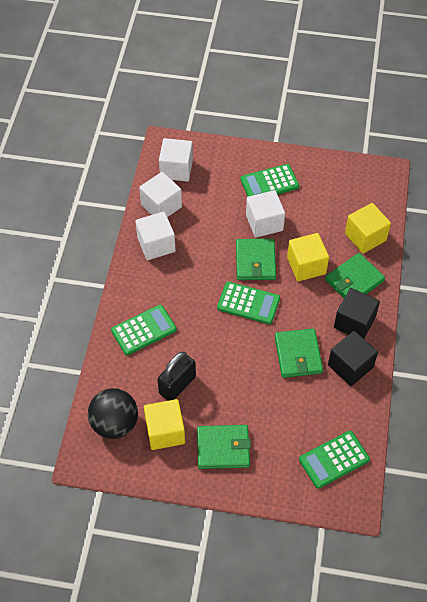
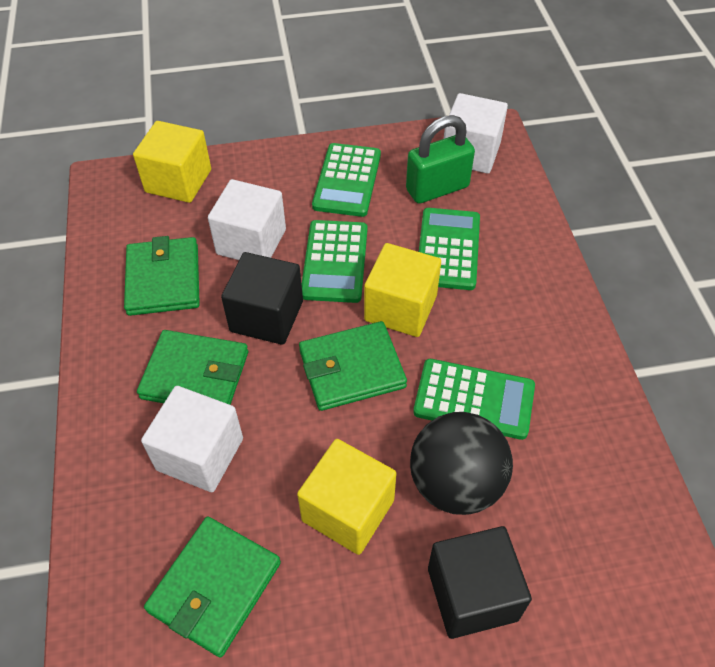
black padlock: [157,352,196,401] = 1 -> none = 0
green padlock: none = 0 -> [406,115,475,204] = 1
white cube: [135,212,176,260] [139,172,182,217] [159,138,193,182] [246,190,285,238] = 4 -> [141,386,243,492] [208,179,286,260] [444,93,508,174] = 3

